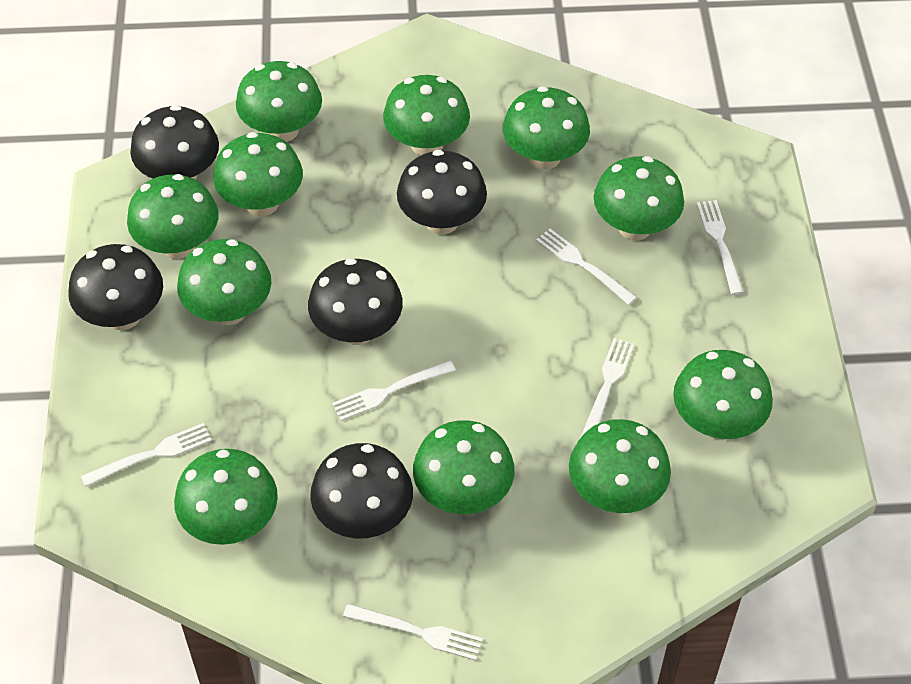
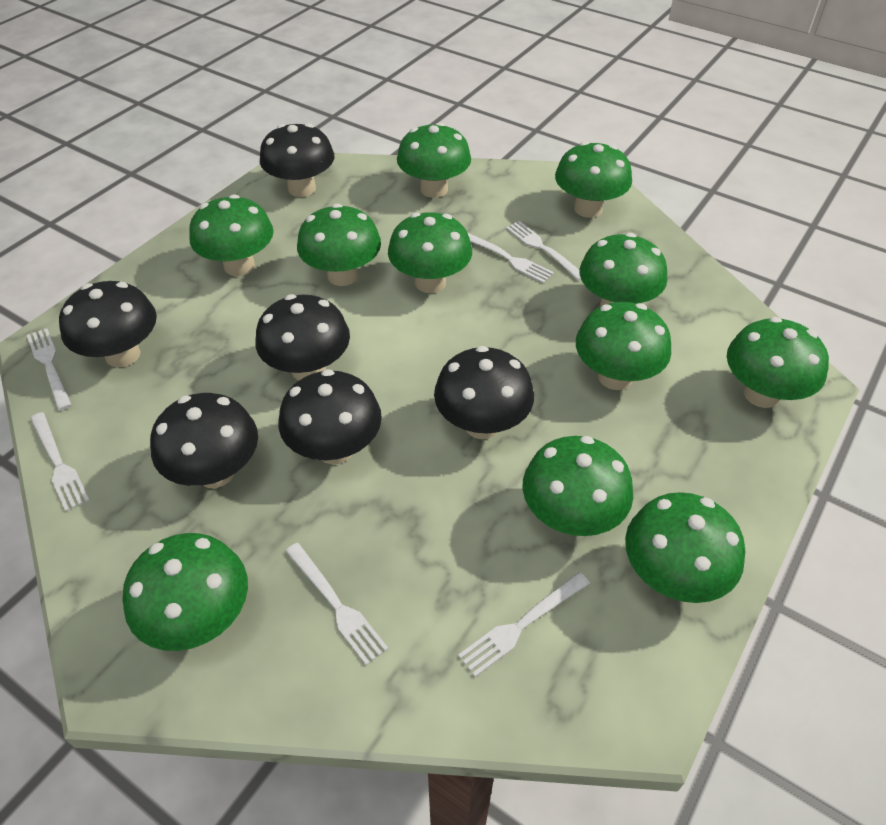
black mushroom: [68,244,163,330] [130,105,219,180] [308,258,403,345] [310,443,413,538] [397,150,487,235] = 5 -> [59,281,157,367] [150,393,258,488] [255,294,350,381] [260,123,334,197] [278,369,382,464] [434,346,534,439] = 6

